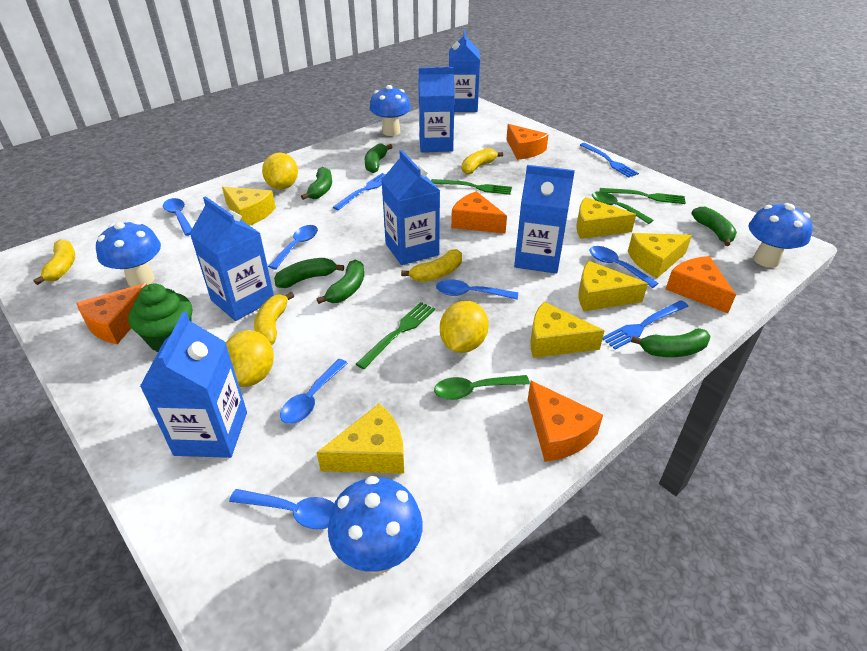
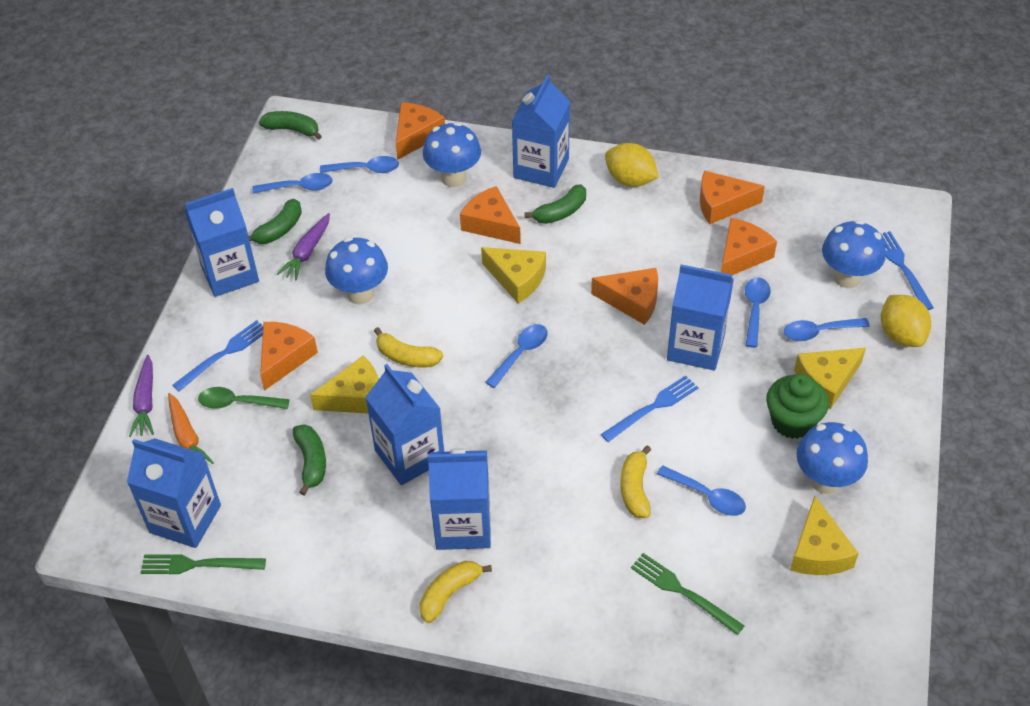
green banana: [274,258,344,288] [301,167,332,200] [317,259,364,304] [365,144,392,173] [631,328,711,357] [691,207,737,246] = 6 -> [248,199,302,244] [259,111,322,140] [293,424,326,495] [525,184,586,224] = 4
green fork: [356,302,435,369] [431,179,512,195] [600,188,686,204] = 3 -> [141,554,266,574] [631,553,744,635] = 2
green spoon: [434,375,530,400] [592,191,653,224] = 2 -> [198,387,290,409] = 1
orange carrot: none = 0 -> [168,393,214,464] = 1
orange cheese: [76,283,147,344] [451,191,507,234] [506,124,549,160] [528,380,603,462] [666,256,736,313] = 5 -> [260,322,318,391] [396,102,445,160] [460,186,521,244] [591,268,658,325] [700,171,765,224] [721,218,777,275] = 6
purple carrot: none = 0 -> [129,355,154,437] [277,213,330,281] = 2
yellow banana: [34,239,75,285] [254,292,294,345] [401,249,462,282] [462,148,503,174] = 4 -> [374,327,443,368] [420,561,492,623] [621,445,651,518] = 3
yellow cheese: [222,187,276,226] [317,404,404,474] [530,302,605,358] [576,197,636,239] [578,261,648,311] [628,233,692,278] = 6 -> [310,355,379,414] [481,247,546,303] [790,496,859,575] [794,348,866,409] = 4
yellow lemon: [226,330,274,387] [262,153,298,190] [440,301,489,353] = 3 -> [605,143,659,187] [881,295,931,347] = 2

